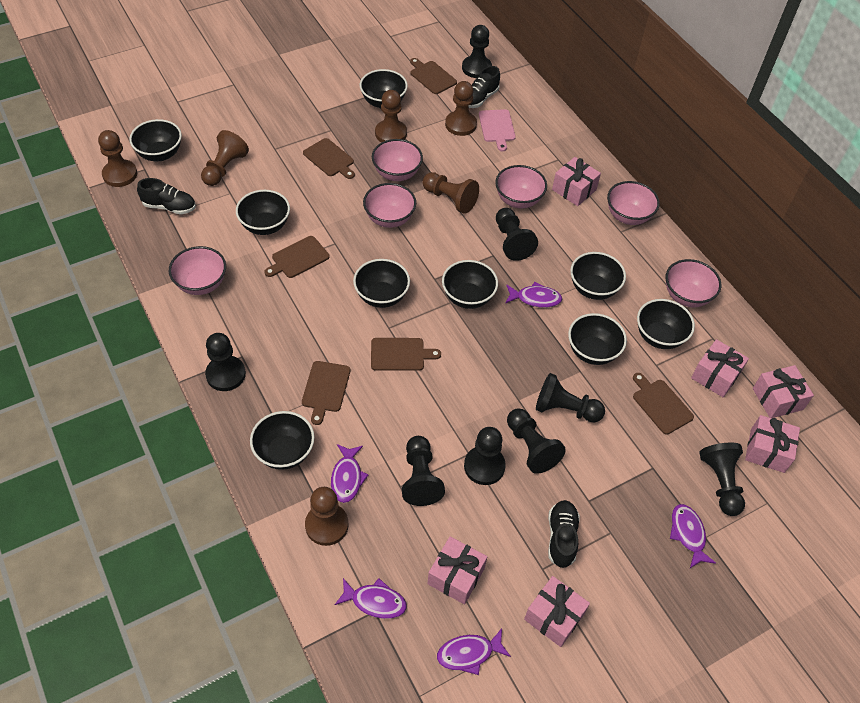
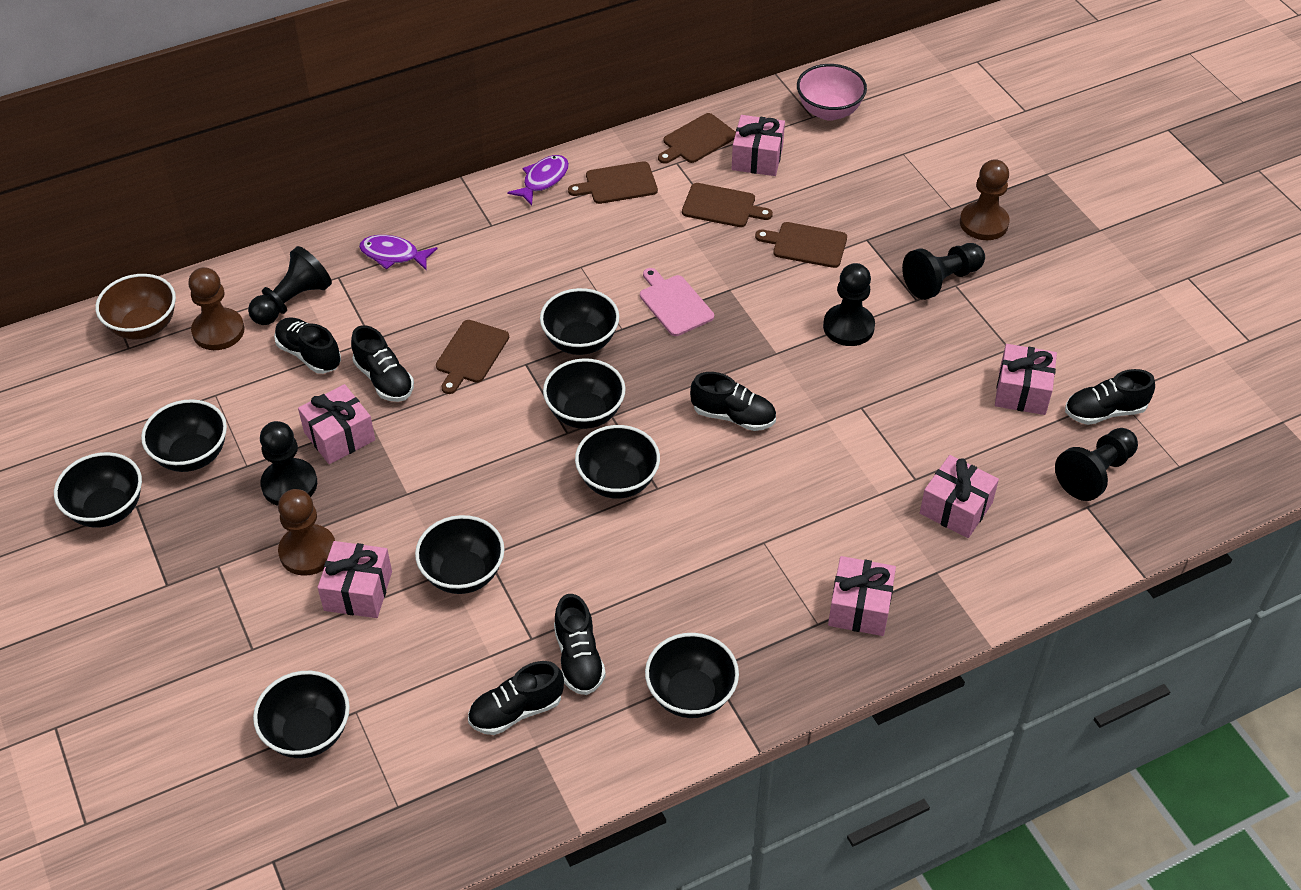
black bowl: [129,119,182,161] [236,190,290,235] [250,411,315,470] [353,259,410,308] [360,69,408,108] [442,260,498,309] [568,313,627,365] [570,252,626,300] [637,299,695,349] = 9 -> [54,452,142,528] [141,399,227,472] [253,671,350,758] [415,515,504,594] [540,288,619,355] [543,358,626,429] [575,425,660,499] [645,633,739,718] = 8
black pawn: [205,333,246,391] [402,436,445,506] [462,25,492,78] [464,427,506,485] [496,208,538,261] [507,408,566,474] [536,373,605,422] [699,443,745,516] = 8 -> [248,246,332,325] [260,421,317,506] [823,263,875,346] [902,243,985,300] [1055,428,1138,501] = 5
black shoe: [137,178,196,215] [468,66,500,108] [548,500,580,568] = 3 -> [274,317,341,374] [351,325,414,402] [468,661,564,735] [554,594,606,695] [690,372,776,431] [1065,369,1155,425] = 6
brown bowl: none = 0 -> [95,274,176,339] = 1
brown cutting board: [264,236,330,278] [302,361,350,425] [303,138,355,179] [371,338,441,371] [410,58,457,94] [633,373,694,435] = 6 -> [436,320,509,394] [568,161,658,204] [658,113,736,164] [682,183,773,227] [755,222,847,268] = 5
brown pawn: [98,130,137,187] [201,130,249,186] [305,487,348,546] [375,90,407,143] [422,172,479,214] [445,81,477,136] = 6 -> [188,267,245,350] [278,489,335,576] [960,159,1010,240] = 3
pink bowl: [169,246,226,295] [363,183,416,228] [372,139,423,181] [495,165,547,209] [607,181,660,225] [666,259,721,307] = 6 -> [797,64,867,121] = 1
purple fish: [331,444,368,503] [335,578,407,619] [437,628,511,675] [505,282,562,308] [670,504,716,568] = 5 -> [359,235,438,270] [507,155,569,205] = 2

